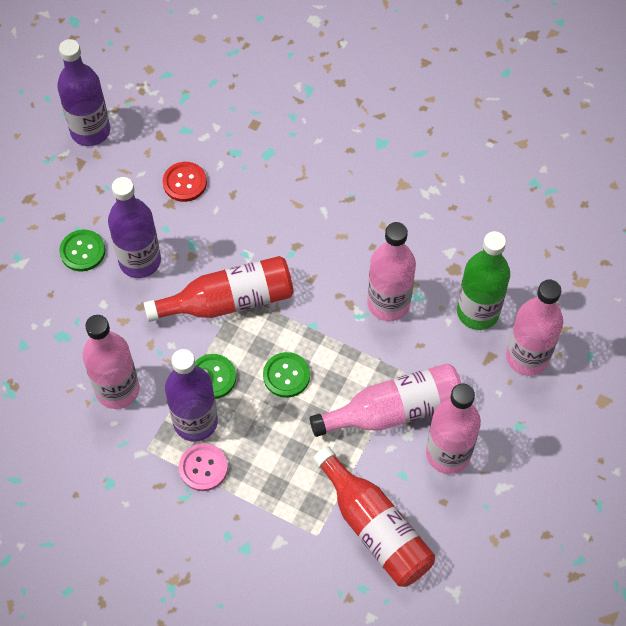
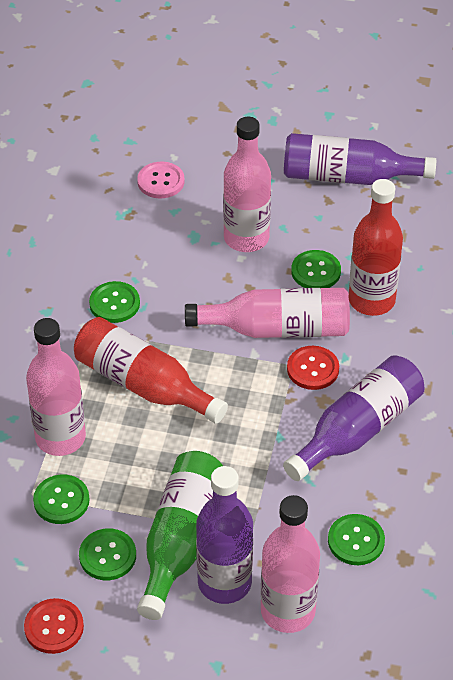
green button: [59,230,105,271] [195,354,236,399] [263,352,310,398] = 3 -> [33,474,90,524] [79,528,136,580] [89,281,140,323] [291,250,341,288] [328,514,385,565] = 5
pink bottle: [83,315,139,409] [309,363,462,437] [367,222,416,321] [426,384,481,474] [506,280,563,376] = 5 -> [26,318,86,456] [185,288,350,338] [223,117,271,252] [261,495,320,633] = 4
red button: [163,162,207,202] = 1 -> [24,598,84,654] [287,346,339,390] = 2

